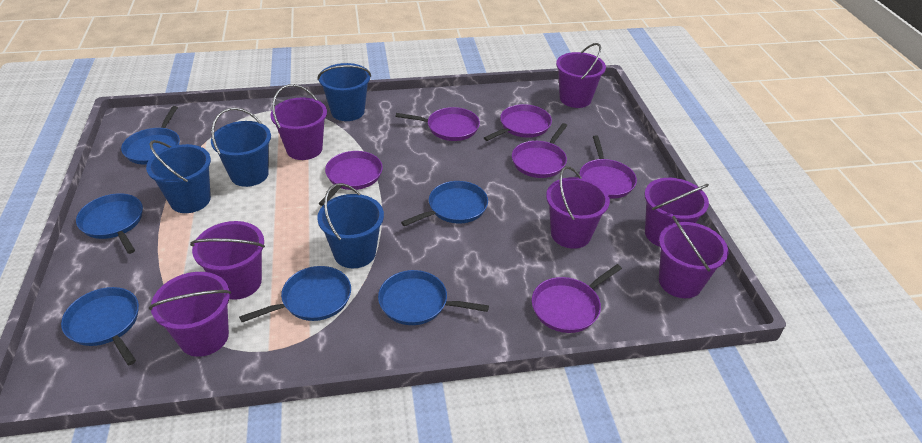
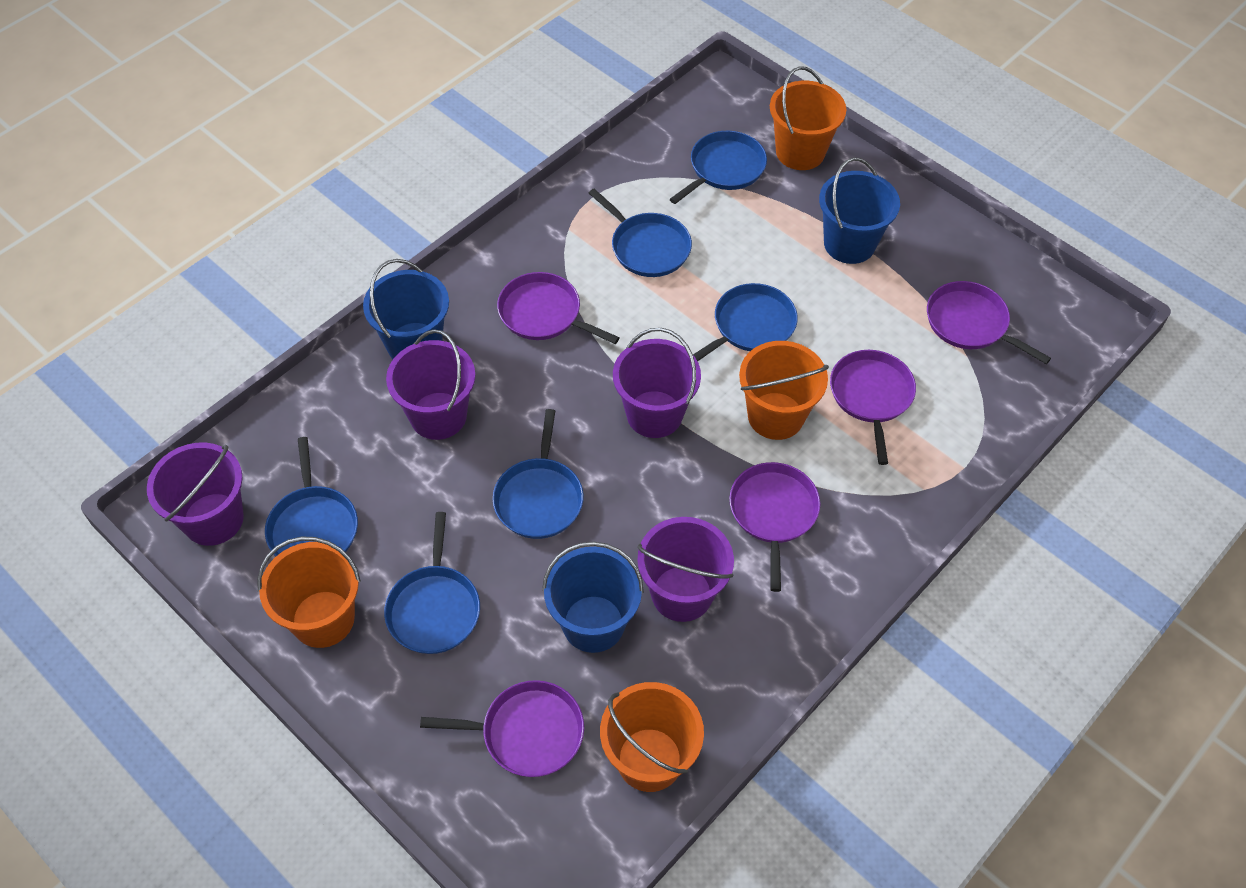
blue bucket: [146,140,211,213] [211,108,271,187] [317,63,371,121] [317,183,384,268] = 4 -> [363,259,449,359] [542,541,644,653] [819,157,900,264] = 3
orange bucket: none = 0 -> [257,537,361,648] [600,682,704,792] [739,341,829,440] [770,66,846,170] = 4
purple bucket: [149,272,231,357] [190,221,265,300] [270,84,327,160] [546,166,610,249] [556,43,606,108] [645,178,709,247] [659,216,728,298] = 7 -> [147,443,244,546] [386,329,475,440] [613,328,701,438] [637,517,734,622] = 4
purple pan: [318,151,383,206] [396,107,480,141] [484,104,552,141] [512,123,568,178] [532,264,622,333] [580,135,637,199] = 6 -> [420,680,584,777] [497,272,620,344] [729,462,820,592] [830,350,916,465] [927,281,1051,364] = 5

